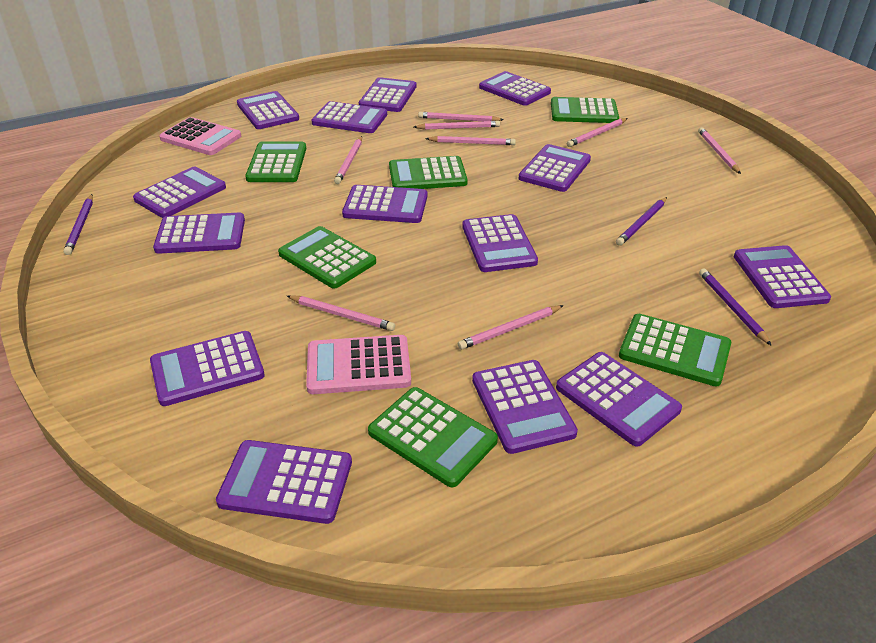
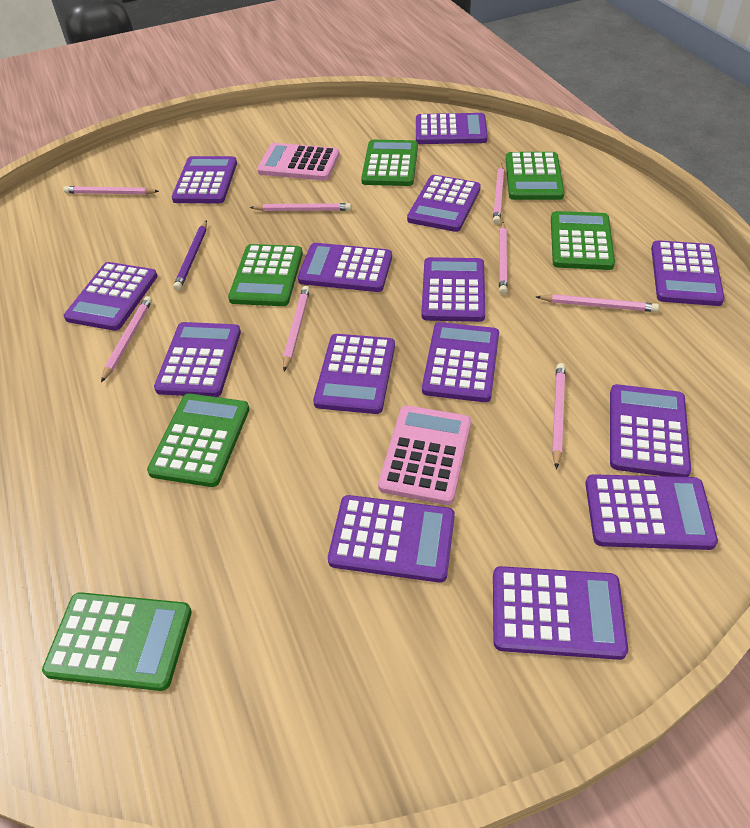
purple pencil: [63,194,93,255] [616,197,667,246] [699,268,772,346] = 3 -> [173,220,207,290] = 1

